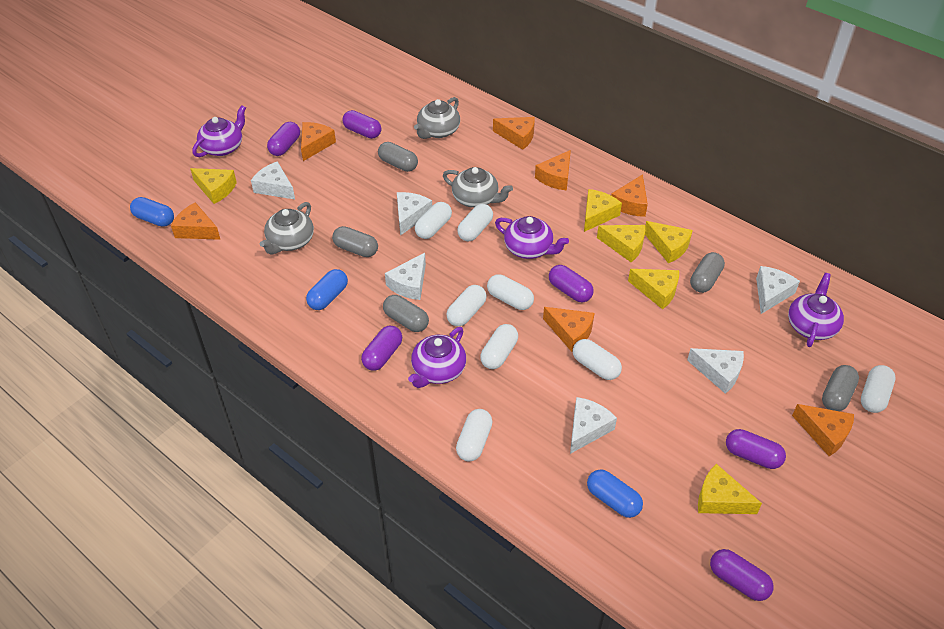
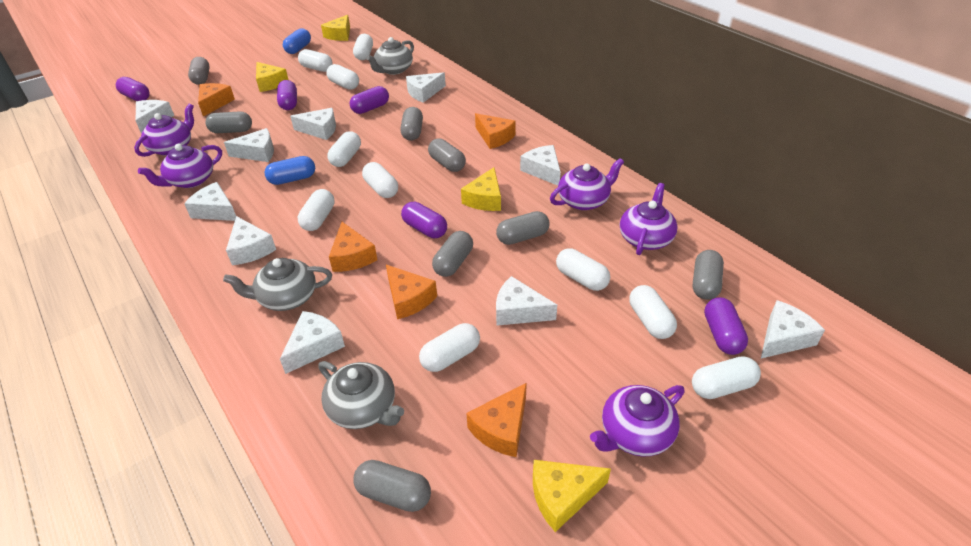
blue capsule: [130,197,174,227] [306,269,348,310] [587,469,643,518] = 3 -> [264,156,315,185] [283,28,311,54] = 2
grey capsule: [332,226,378,257] [378,142,418,172] [383,295,429,332] [690,252,725,293] [822,365,859,411] = 5 -> [188,57,210,85] [205,111,252,133] [353,460,431,512] [401,107,423,141] [428,138,466,172] [432,231,473,277] [496,211,549,245] [693,250,724,300] = 8
orange cheese: [171,202,221,240] [301,122,336,161] [493,117,535,150] [535,150,571,191] [543,307,594,352] [611,174,648,217] [792,404,854,456] = 7 -> [198,83,235,117] [329,222,377,272] [386,264,437,319] [466,383,527,457] [475,113,516,149] = 5
purple capsule: [267,122,300,156] [342,110,381,139] [361,326,402,371] [549,265,594,303] [710,549,774,601] [726,429,786,469] = 6 -> [116,77,150,101] [277,80,297,110] [350,86,389,114] [401,202,447,238] [704,297,748,355] = 5
purple teapot: [192,105,246,157] [408,327,466,388] [495,216,569,259] [788,273,844,347] = 4 -> [134,104,194,157] [138,144,222,188] [550,158,624,210] [590,385,684,457] [620,183,678,255] = 5
white capsule: [415,202,452,239] [446,285,487,326] [456,409,492,461] [457,204,493,241] [480,324,518,369] [487,274,534,310] [573,339,622,380] [861,365,896,413] = 8 -> [298,49,333,72] [298,189,335,231] [326,64,359,90] [328,131,361,167] [353,34,373,60] [362,162,398,198] [419,323,480,372] [556,248,610,291] [629,285,677,339] [692,356,761,399] = 10
white cheese: [251,161,295,199] [385,253,426,300] [397,192,432,236] [570,397,617,454] [687,348,744,394] [756,266,800,314] = 6 -> [136,100,174,134] [184,182,236,221] [224,128,274,162] [226,216,276,265] [280,311,345,374] [290,108,336,140] [406,72,446,103] [496,276,557,326] [520,145,561,186] [761,300,825,358] = 10
yellow cheese: [190,168,237,204] [584,189,622,232] [597,225,645,262] [628,269,679,309] [645,221,693,263] [698,464,762,514] = 6 -> [256,62,289,92] [321,15,350,41] [461,167,501,211] [533,460,611,532] = 4

